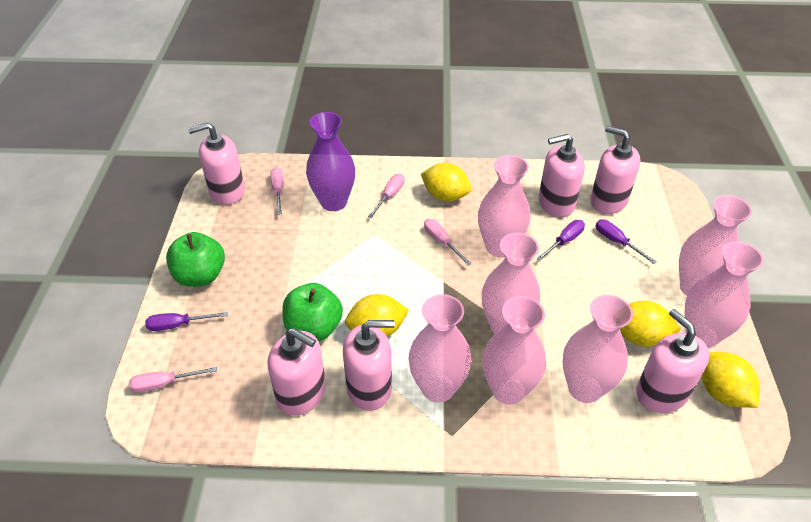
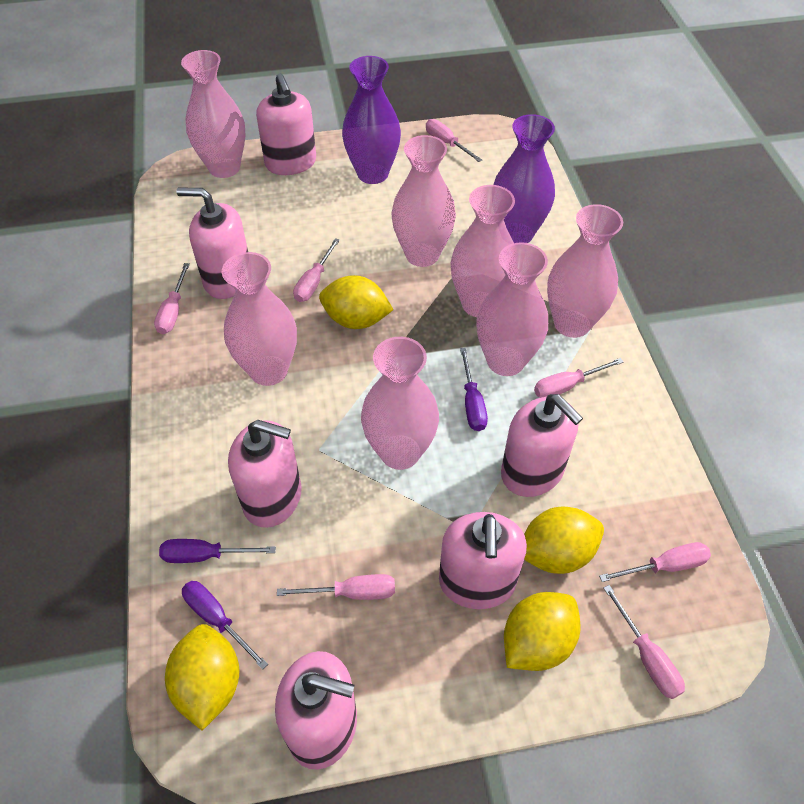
green apple: [166,232,225,287] [282,283,343,341] = 2 -> none = 0
pink screwdriver: [129,367,217,393] [270,167,284,215] [368,174,404,218] [424,219,471,266] = 4 -> [154,263,190,334] [277,574,395,600] [293,238,340,302] [426,119,482,162] [534,358,624,398] [599,542,711,582] [603,585,685,699] = 7
purple vase: [306,112,355,211] = 1 -> [342,56,401,184] [493,114,555,243] = 2

